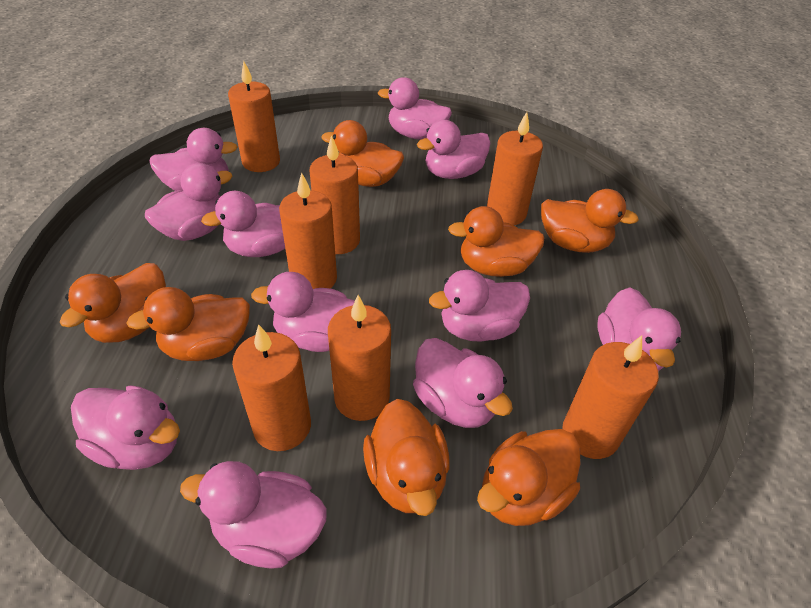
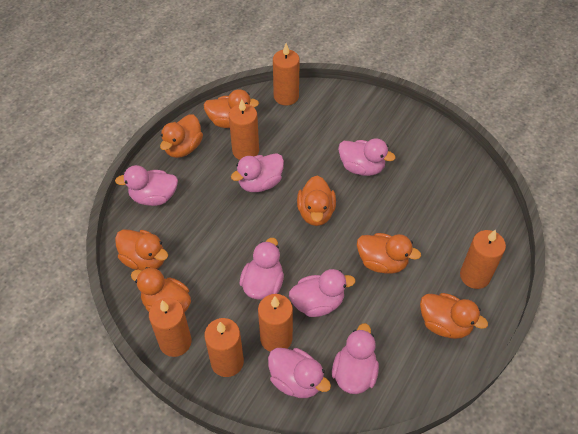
orange candle: [228,61,280,172] [232,324,311,451] [279,172,337,289] [310,135,360,254] [328,295,391,421] [487,112,543,225] [562,336,659,459] = 7 -> [149,298,192,357] [204,318,244,377] [229,99,259,160] [258,294,293,351] [273,43,300,105] [460,230,506,289] = 6
pink duck: [71,385,180,470] [145,163,232,241] [149,128,238,191] [180,461,327,569] [201,191,285,257] [251,272,355,352] [378,77,452,140] [413,338,513,428] [417,120,490,179] [429,270,530,342] [598,287,681,371] = 11 -> [115,165,178,206] [231,153,284,192] [239,238,284,300] [268,348,331,398] [289,269,356,317] [332,323,379,394] [338,138,396,176] = 7

